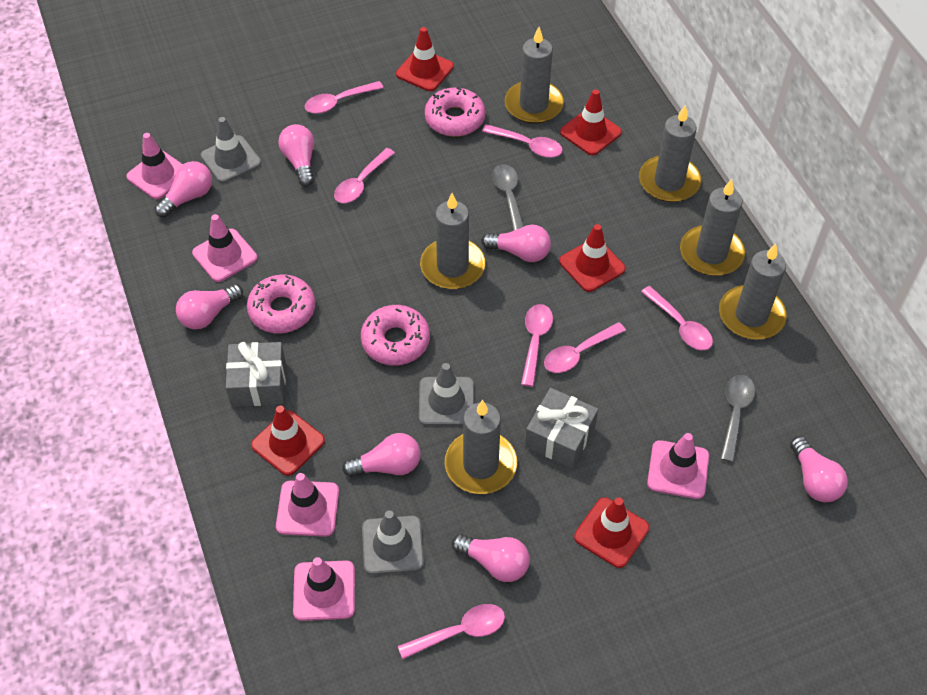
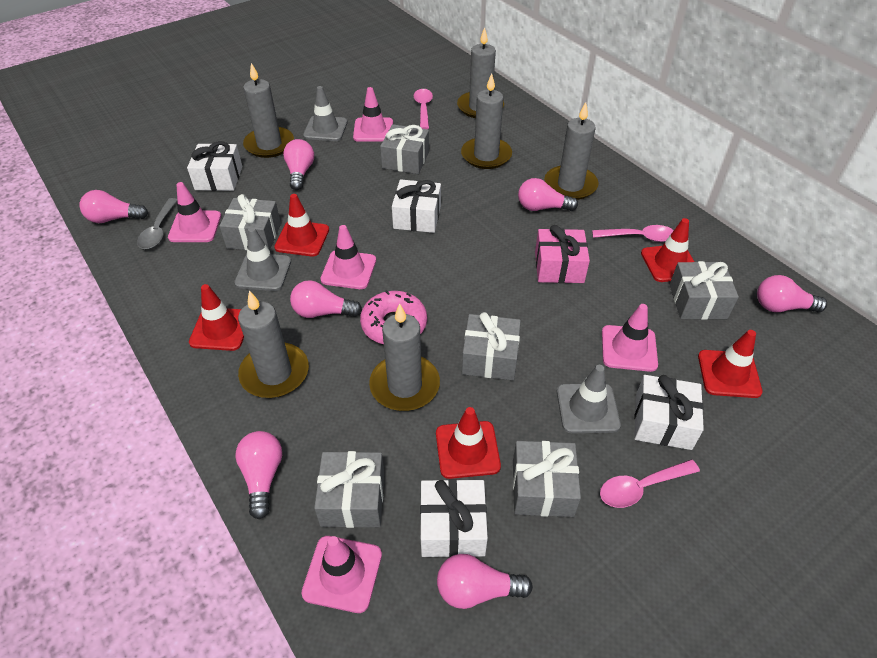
grey gift: [226,342,286,407] [525,388,598,468] = 2 -> [219,194,281,250] [314,451,384,528] [380,124,429,174] [462,312,521,380] [513,441,581,517] [669,261,739,320] = 6
grey spoon: [492,164,524,231] [720,375,755,462] = 2 -> [137,198,177,249] = 1
pink donut: [247,275,316,333] [361,305,430,365] [425,87,485,137] = 3 -> [360,290,427,344] = 1
pink gift: none = 0 -> [535,225,590,283] = 1
pink spoon: [304,81,383,114] [334,148,395,203] [398,604,505,659] [482,124,563,158] [521,304,553,387] [544,322,626,373] [641,286,713,350] = 7 -> [414,89,433,129] [592,225,674,242] [600,459,700,508] = 3
white gift: none = 0 -> [187,141,242,191] [392,179,441,233] [420,479,488,557] [634,375,704,450] = 4

